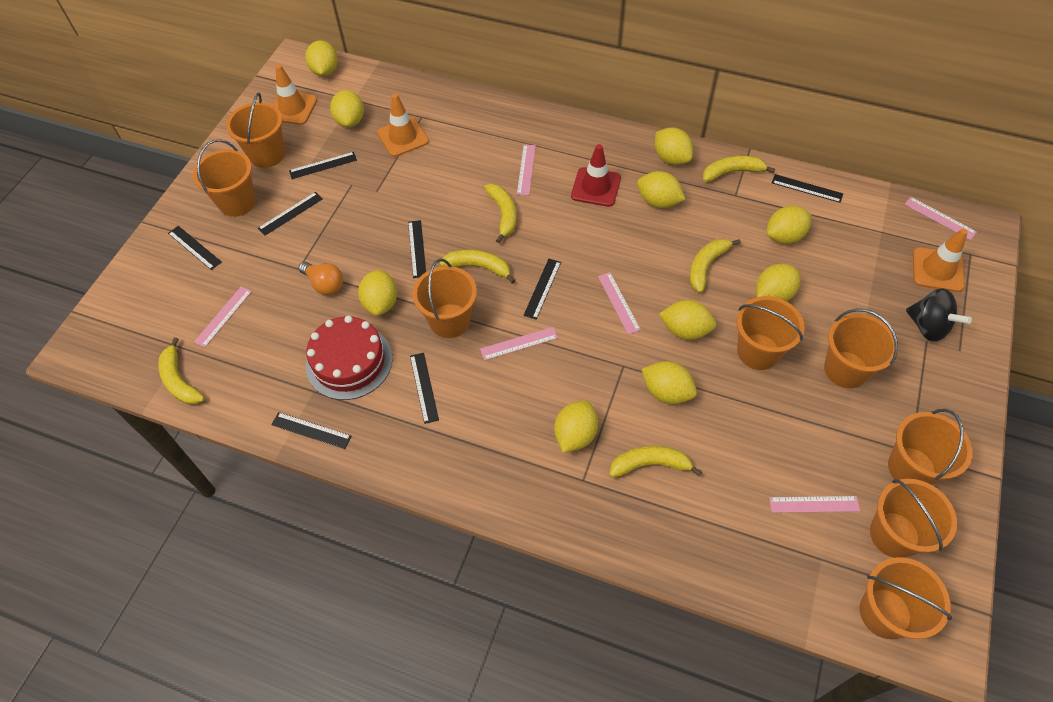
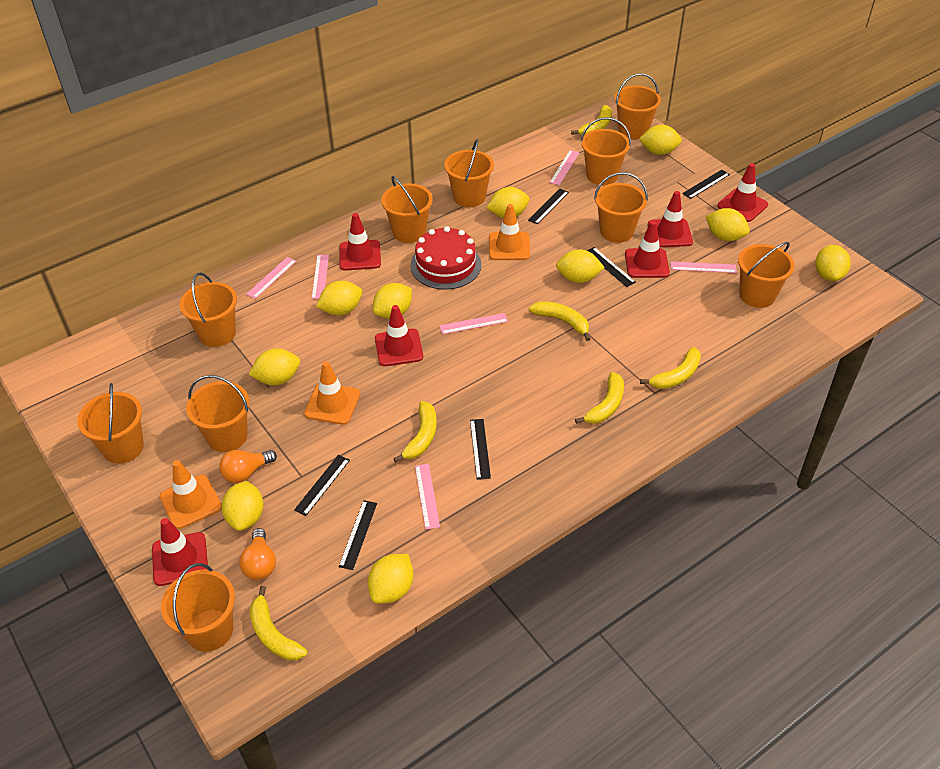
black ruler: [168,226,222,270] [258,192,323,236] [271,412,351,449] [289,152,357,179] [408,220,426,278] [410,353,439,424] [523,259,561,320] [772,174,843,203] = 8 -> [294,455,350,516] [339,500,377,570] [470,419,491,480] [528,189,569,224] [587,247,636,287] [682,170,730,199] = 6
black spinning top: [906,288,972,342] = 1 -> none = 0
orange bucket: [193,139,256,217] [226,92,285,168] [412,259,477,338] [737,296,805,370] [824,308,898,388] [860,557,952,639] [870,479,957,558] [888,409,973,485] = 8 -> [77,383,144,464] [161,563,235,652] [180,272,237,347] [186,375,249,452] [381,176,433,243] [444,139,494,207] [581,117,631,185] [594,172,648,243] [614,73,661,140] [738,242,795,308] = 10
orange light bulb: [299,262,343,295] = 1 -> [219,450,277,483] [239,528,276,580] = 2
red traffic cone: [571,144,621,207] = 1 -> [152,518,208,586] [339,213,381,271] [375,305,423,366] [625,221,670,278] [648,191,693,247] [717,163,768,222] = 6

